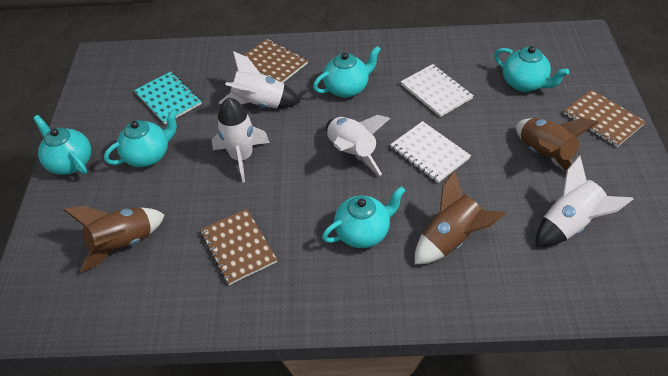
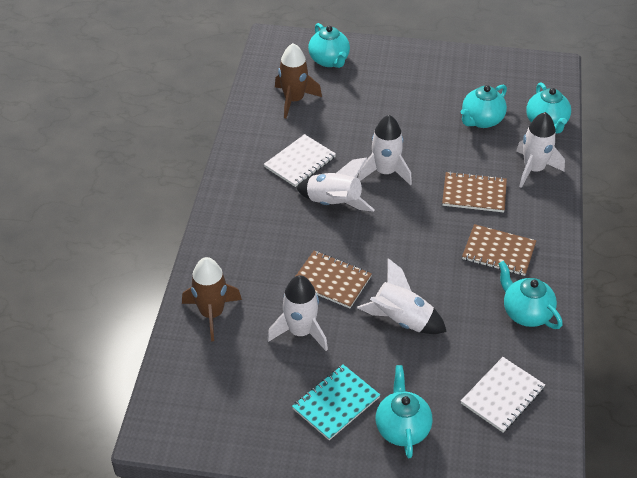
brown rocket: [63,206,165,272] [415,170,506,264] [516,118,599,172] = 3 -> [182,257,242,341] [275,43,322,118] = 2
white rocket: [212,97,270,182] [218,51,300,108] [326,115,390,176] [536,155,633,247] = 4 -> [267,275,328,351] [297,157,375,212] [357,258,447,334] [358,115,412,186] [516,112,565,188] = 5

